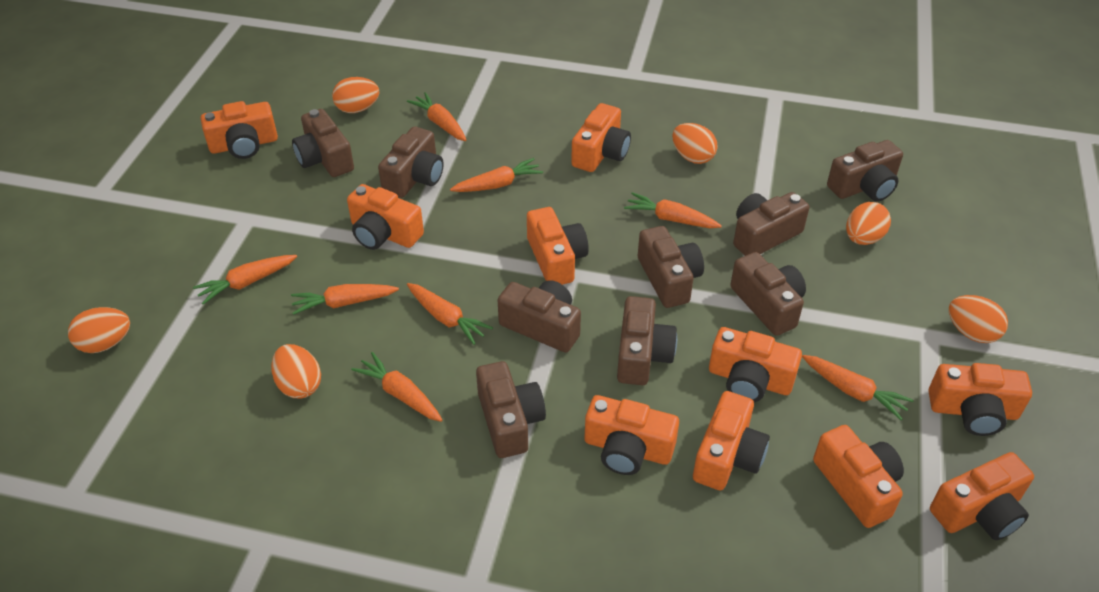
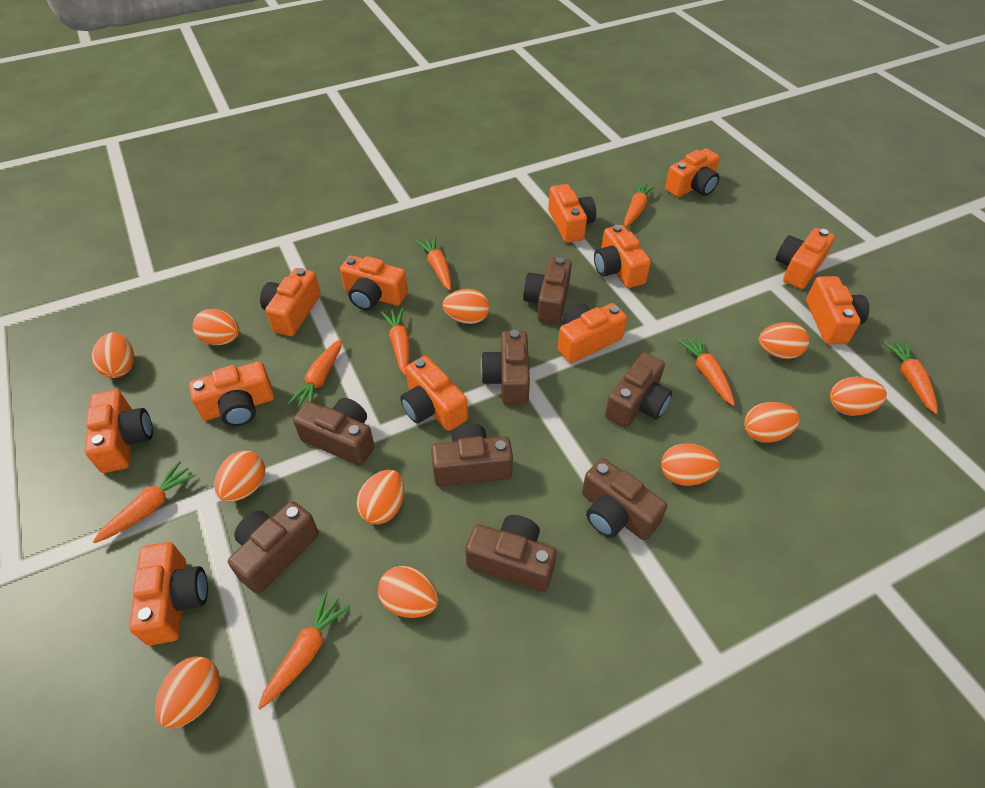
brown camera: [292,109,354,177] [378,127,444,198] [476,361,546,458] [497,280,581,353] [617,296,677,385] [638,226,704,308] [730,252,806,336] [733,192,809,256] [827,140,903,201] = 9 -> [228,501,319,594] [293,398,375,466] [431,423,513,487] [465,515,556,592] [480,330,530,405] [523,257,572,325] [582,458,667,540] [605,352,672,428] = 8
orange camera: [201,101,278,159] [347,184,424,250] [527,207,589,285] [571,103,631,172] [584,395,679,475] [693,391,770,490] [709,327,802,402] [813,425,904,528] [929,363,1032,436] [930,452,1034,540] = 10 -> [84,390,153,473] [129,542,208,645] [189,361,274,426] [260,268,321,336] [340,255,408,311] [400,356,468,431] [548,184,596,243] [558,303,627,363] [594,225,651,288] [665,148,720,197] [776,228,835,289] [806,276,869,344] = 12
orange egg: [68,307,130,353] [271,344,321,398] [332,77,379,113] [672,123,718,164] [846,202,891,245] [949,295,1008,343] = 6 -> [92,332,134,378] [155,656,220,729] [193,309,239,345] [214,451,265,502] [356,470,404,524] [378,566,438,618] [442,289,490,324] [661,444,720,486] [744,402,800,443] [759,322,809,359] [830,377,887,416] = 11

